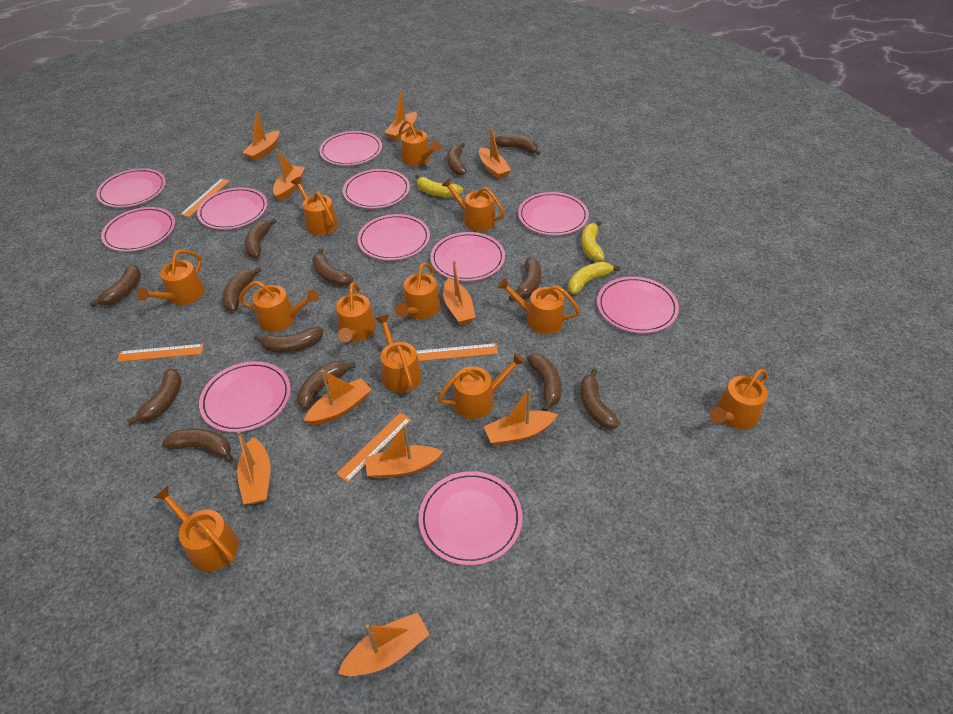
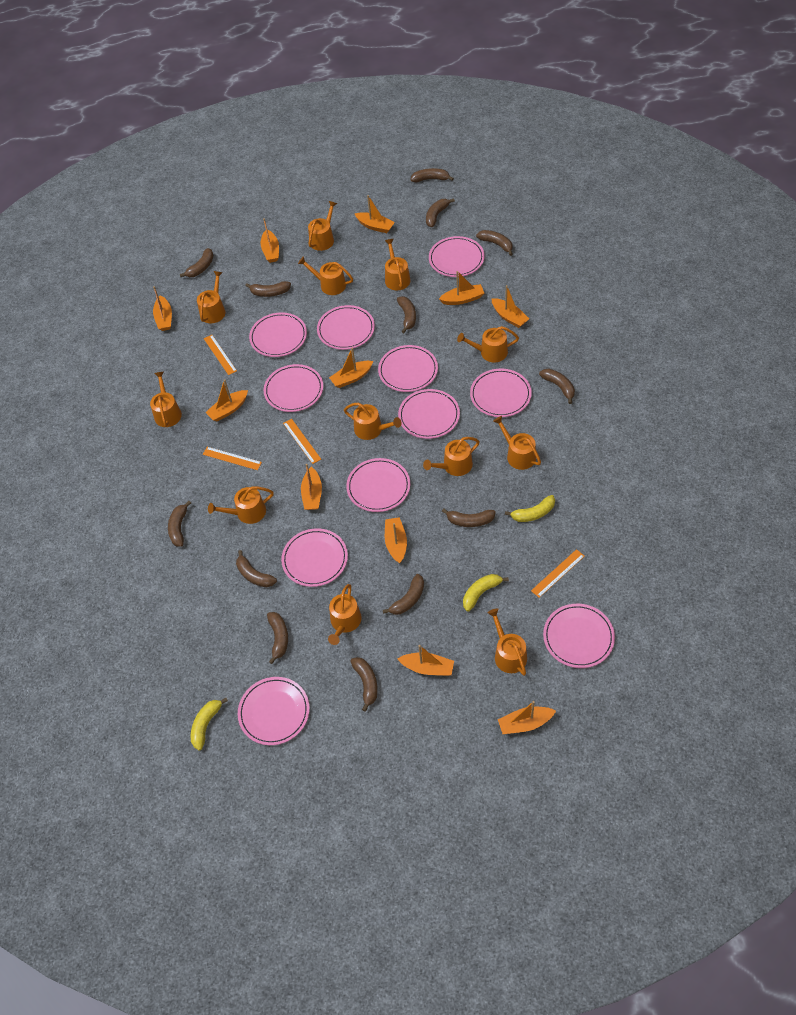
orange boat: [237,431,270,504] [242,108,279,161] [273,149,305,201] [304,370,372,425] [338,612,430,676] [365,425,443,479] [384,89,417,141] [443,260,476,325] [479,124,511,179] [484,389,557,446] = 10 -> [153,286,172,331] [205,379,248,421] [261,218,279,263] [301,464,322,510] [329,347,373,388] [355,195,395,233] [385,517,407,564] [398,645,454,676] [439,271,484,305] [491,285,529,328] [498,701,556,734] = 11

